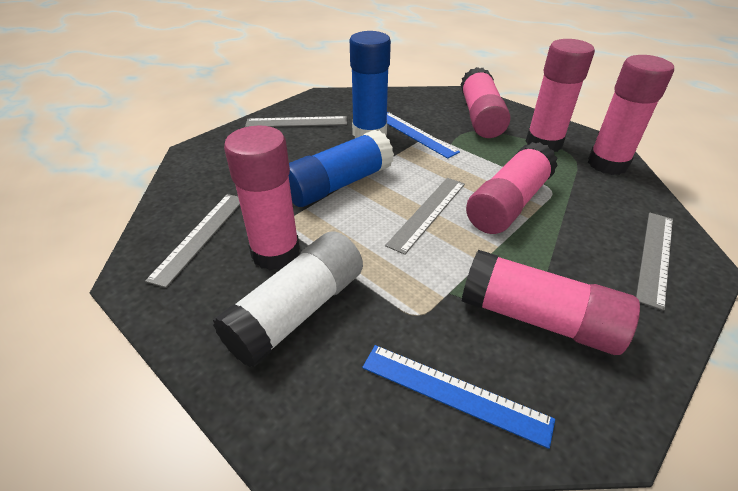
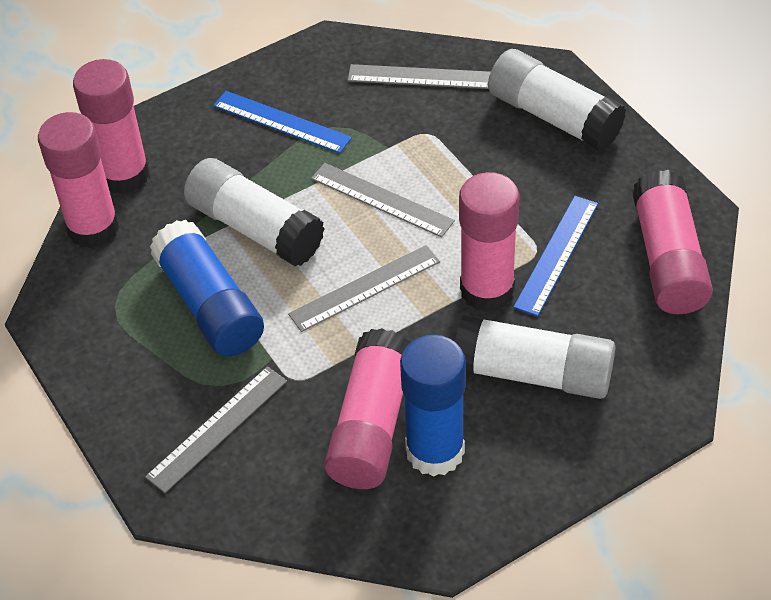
pink glue stick: [224,126,300,270] [460,67,511,138] [462,250,640,355] [466,142,558,234] [525,39,595,152] [588,55,674,175] = 6 -> [38,112,119,249] [73,59,150,194] [325,328,410,489] [459,172,520,312] [632,170,713,314] = 5
white glue stick: [213,231,363,368] = 1 -> [184,158,325,266] [455,315,615,399] [488,49,626,151] = 3

